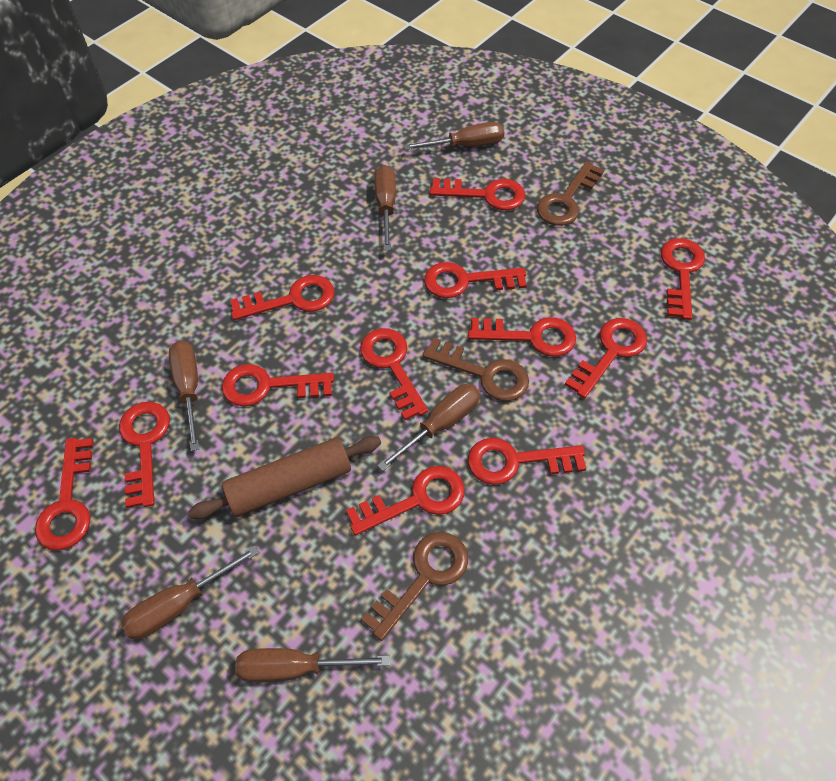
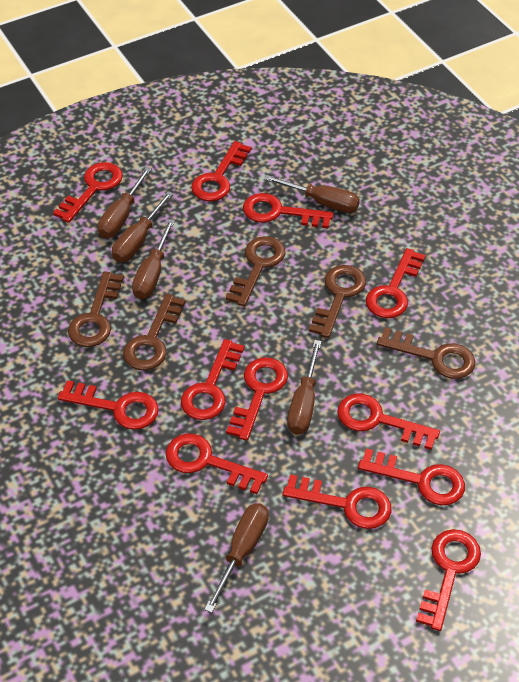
brown key: [361,532,468,641] [423,338,529,401] [537,161,604,226] = 3 -> [68,271,124,347] [123,294,186,370] [226,236,285,306] [309,265,366,338] [377,327,475,379] = 5
brown rolling pin: [188,436,381,519] = 1 -> none = 0

